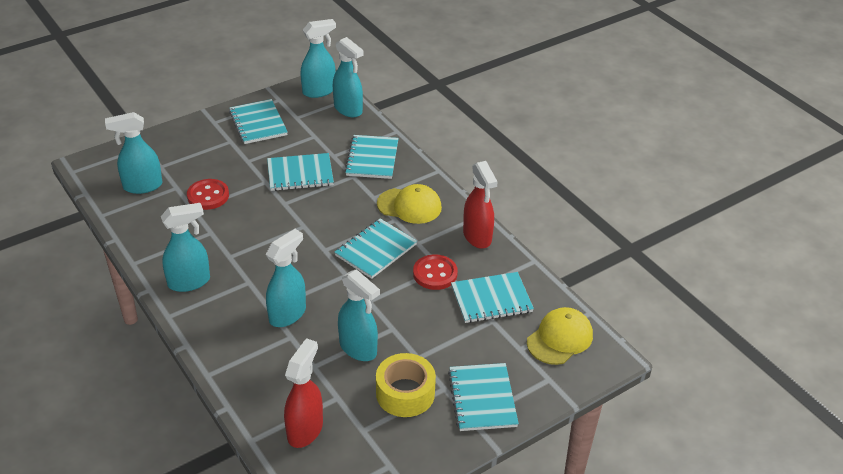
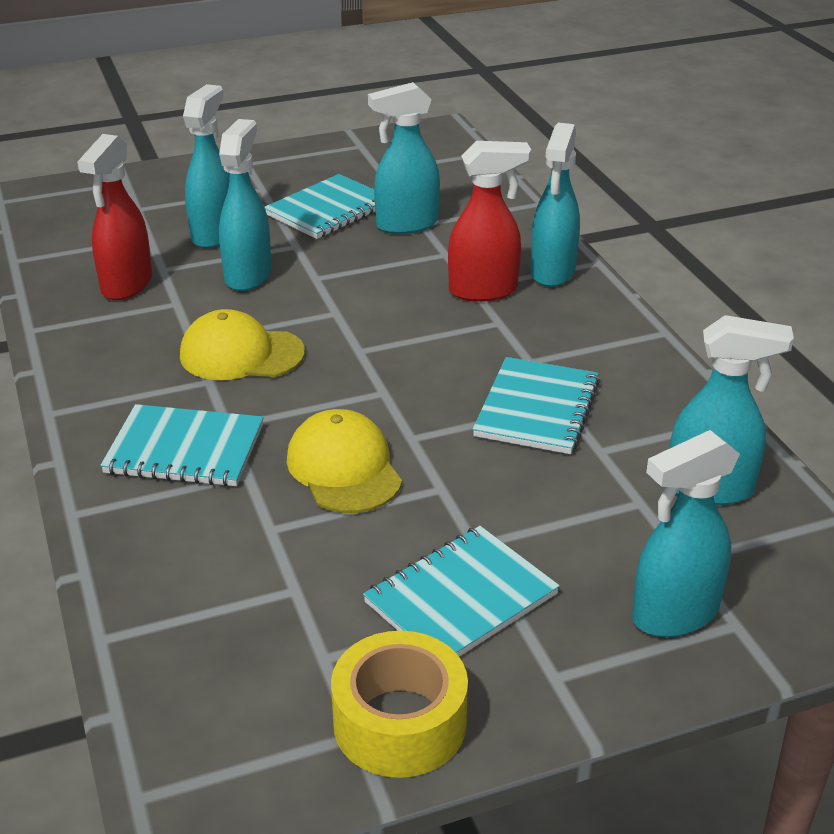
red button: [187,179,229,210] [413,254,458,290] = 2 -> none = 0
turquoise notebook: [229,99,287,144] [267,153,334,191] [334,218,417,279] [344,135,398,179] [448,363,519,431] [451,272,534,323] = 6 -> [100,404,264,487] [265,174,375,239] [363,526,560,657] [473,357,600,454] = 4

